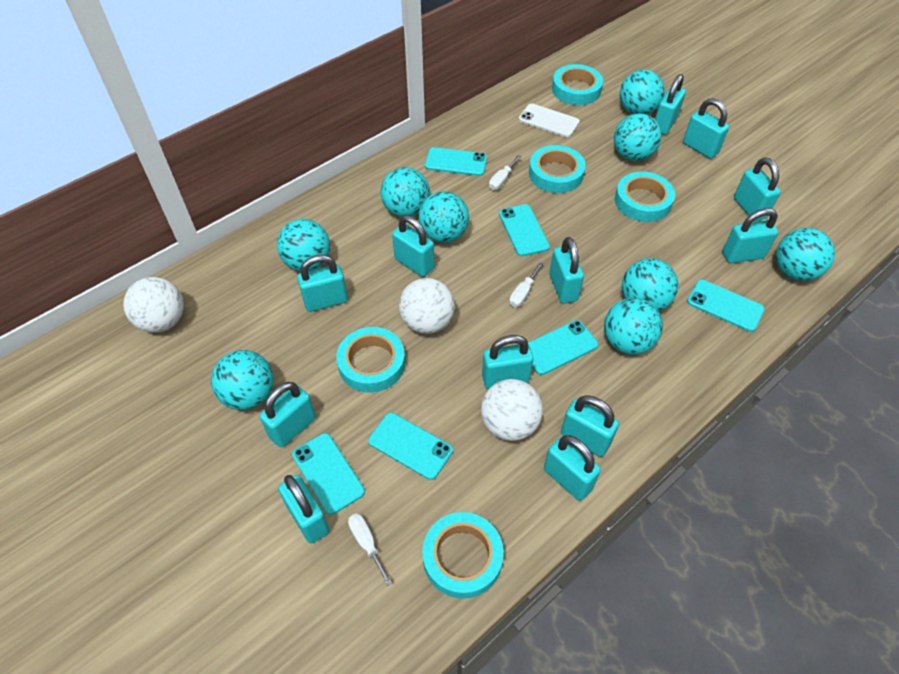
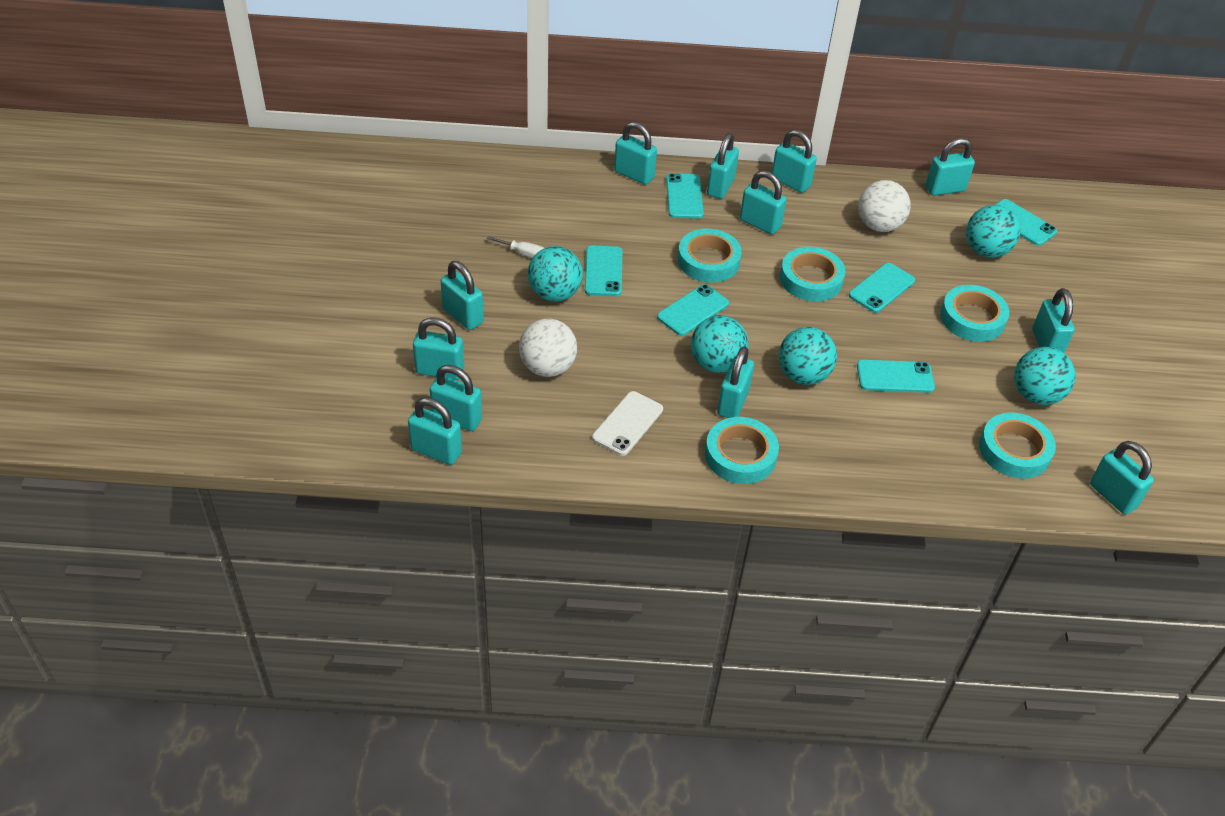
turquoise ball: [211,350,274,410] [277,219,330,271] [381,167,430,217] [419,191,469,243] [604,298,663,355] [614,113,661,161] [620,70,665,115] [622,258,678,311] [776,228,835,281] = 9 -> [528,246,583,302] [691,315,749,373] [779,327,837,385] [966,205,1020,258] [1014,347,1076,405] = 5
white ball: [123,277,184,333] [399,278,455,334] [481,379,543,441] = 3 -> [519,319,577,377] [858,180,911,232] = 2
white screwdriver: [348,513,392,586] [489,155,521,190] [509,262,543,307] = 3 -> [487,236,544,258] = 1

